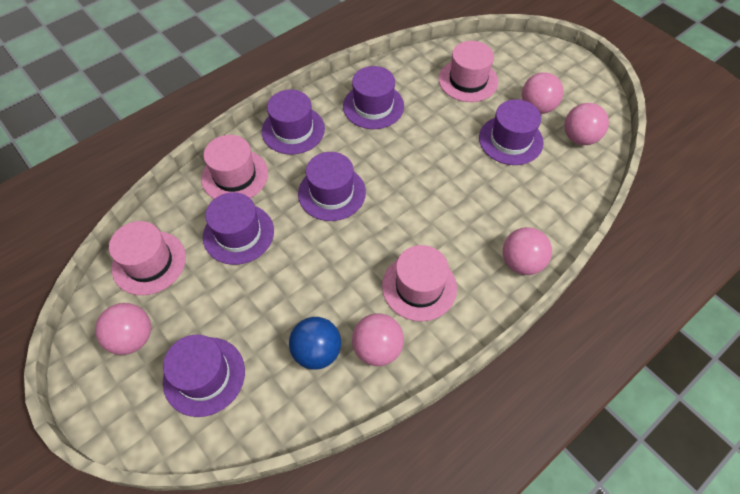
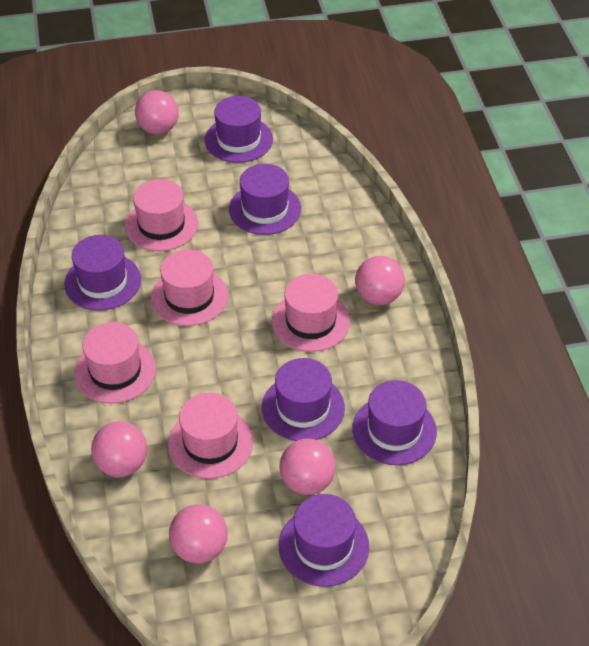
blue ball: [289,317,341,370] = 1 -> none = 0
pink hat: [109,221,186,295] [201,135,268,199] [382,245,457,321] [439,41,498,102] = 4 -> [74,322,156,403] [125,179,198,251] [151,249,228,326] [168,393,253,479] [272,274,350,352] = 5

